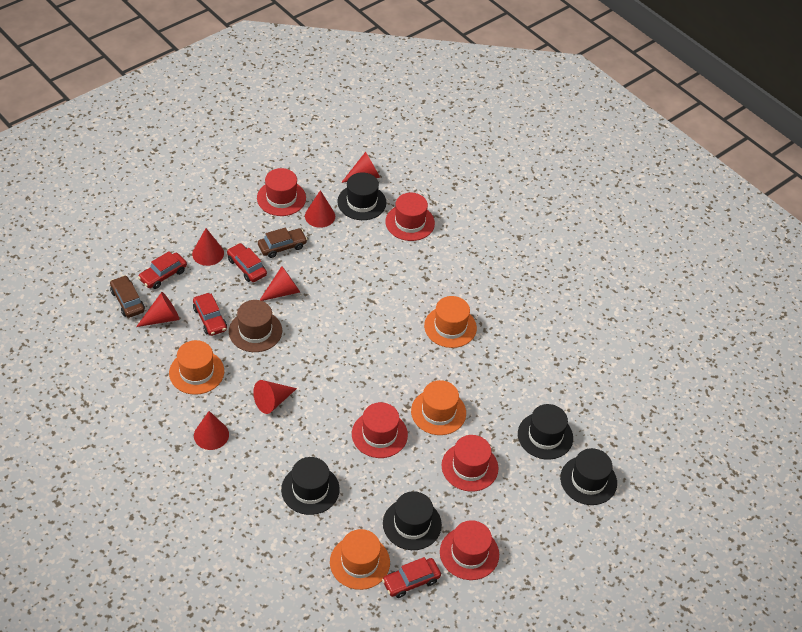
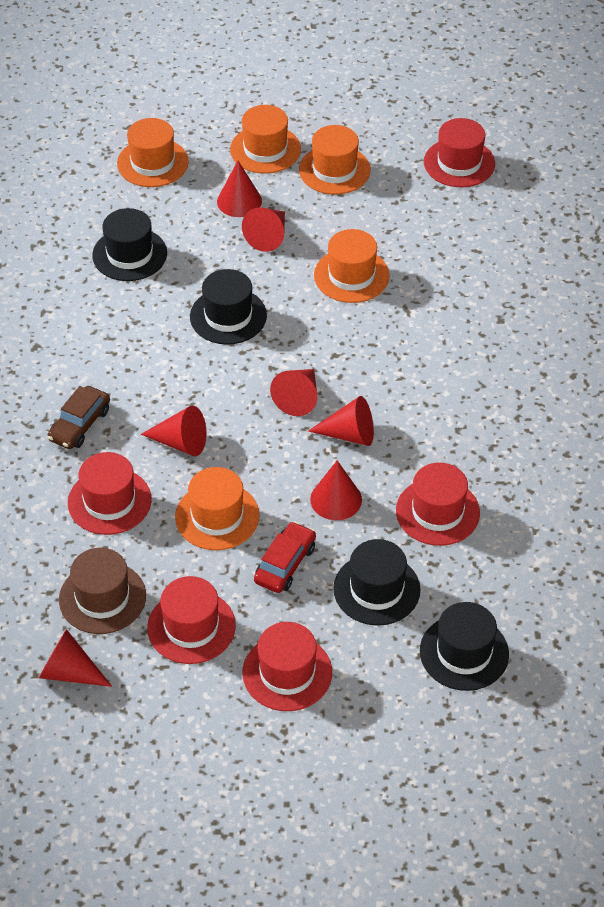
black hat: [281,457,340,515] [337,172,386,220] [383,491,442,550] [518,404,573,460] [560,448,617,505] = 5 -> [92,208,167,281] [190,269,267,345] [333,539,420,626] [420,602,509,691] = 4
brown car: [110,275,145,318] [258,227,307,258] = 2 -> [48,386,110,449] = 1
orange hat: [169,340,224,395] [330,529,390,590] [411,380,466,435] [424,296,477,348] = 4 -> [117,118,189,187] [175,467,260,550] [230,105,301,174] [299,125,371,195] [314,229,390,303] = 5
red car: [138,251,187,289] [193,293,227,336] [227,243,267,282] [382,557,441,598] = 4 -> [254,521,316,593] = 1

